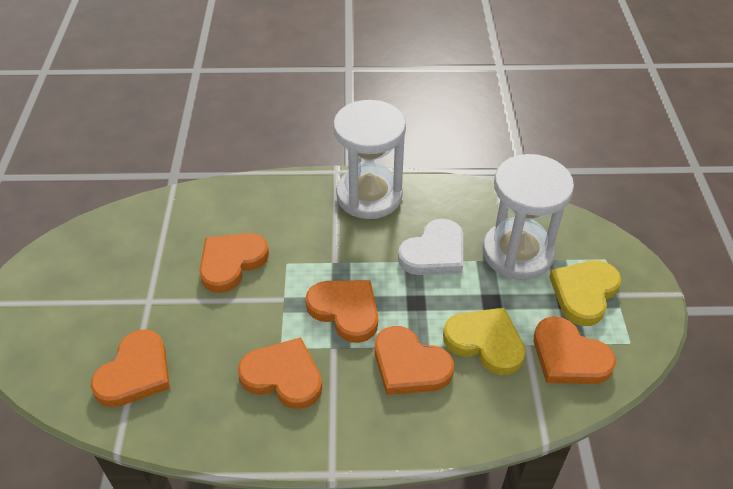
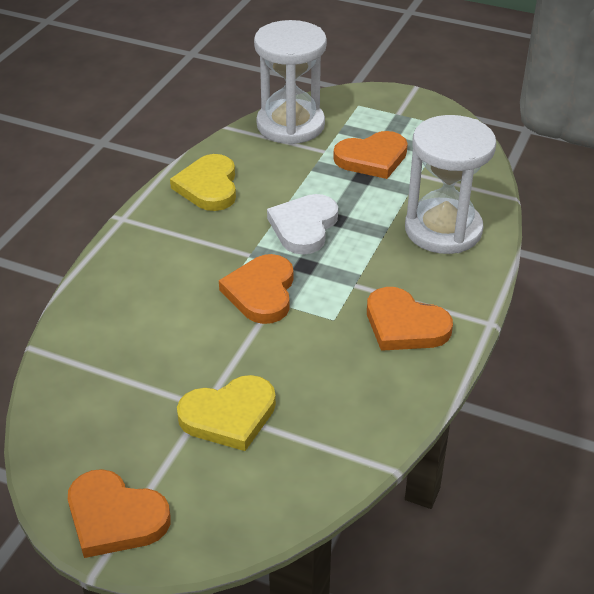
orange heart: [91,329,170,407] [199,233,269,293] [238,337,322,409] [305,280,378,343] [375,326,454,395] [534,316,616,384] = 6 -> [68,469,170,558] [219,254,293,324] [333,131,408,179] [367,287,453,351] = 4

